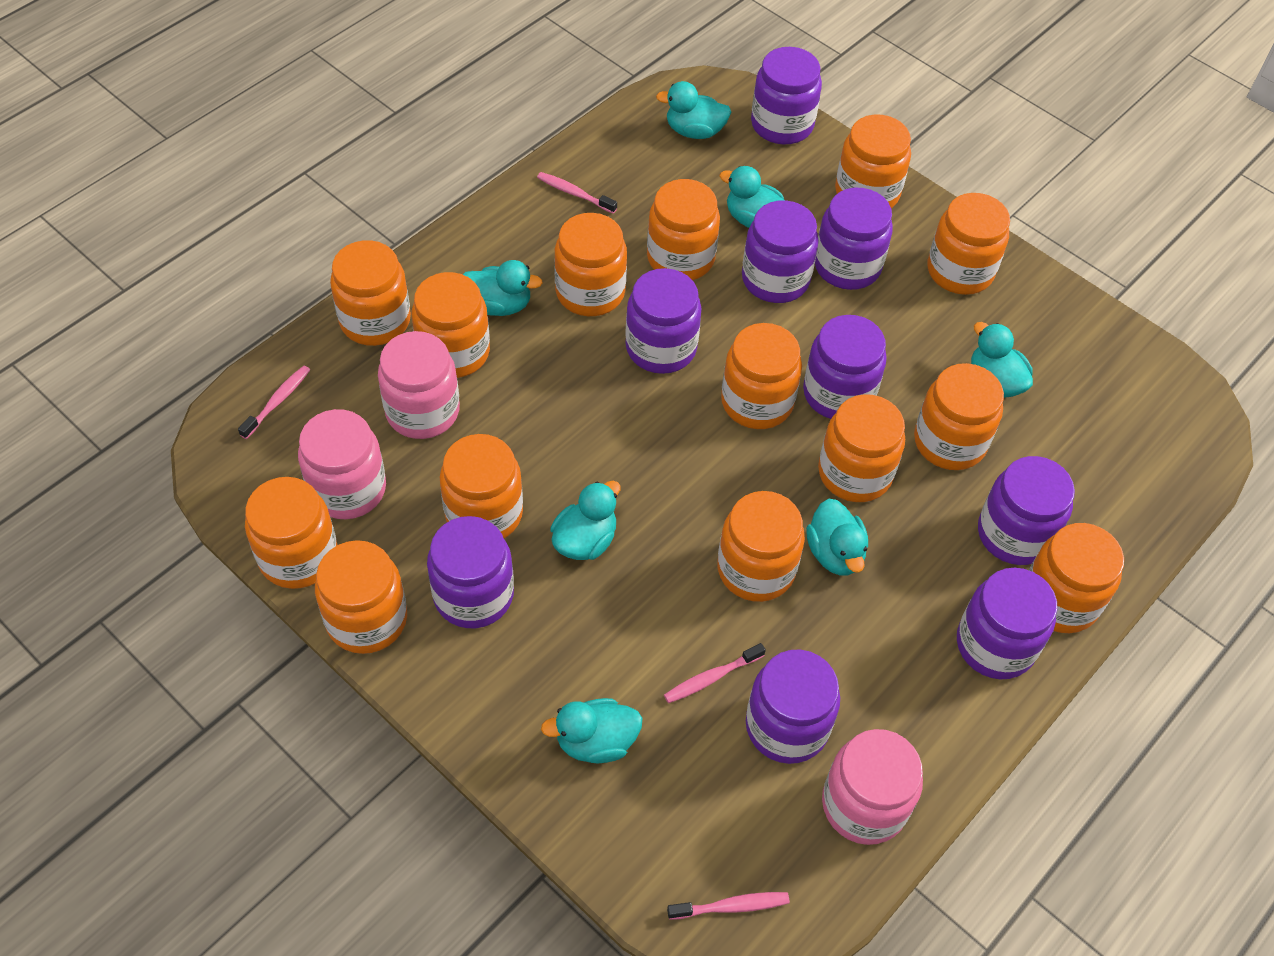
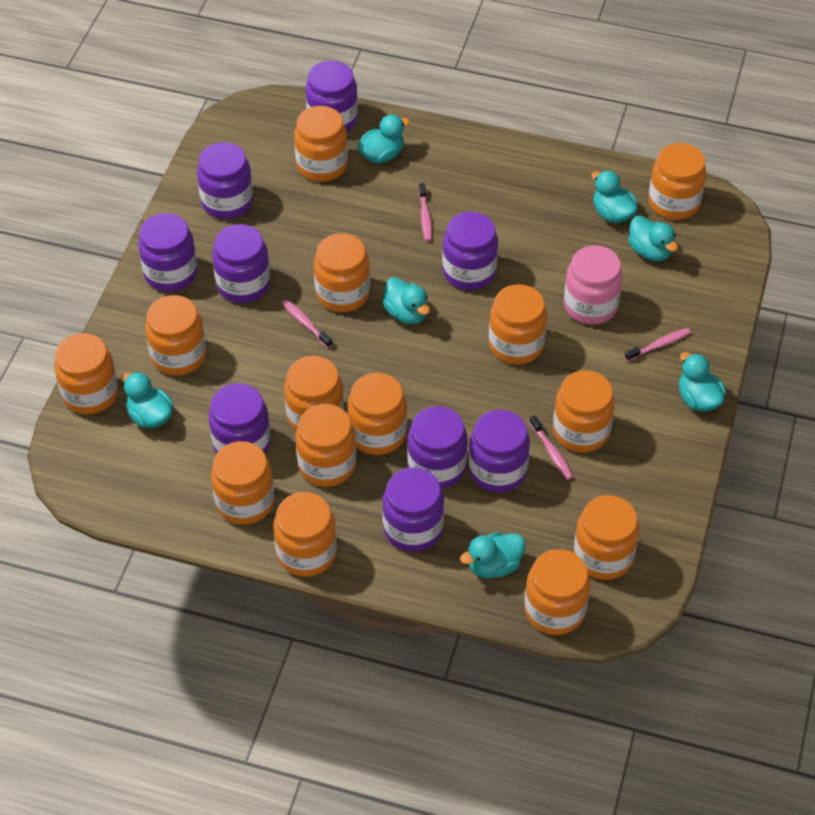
pink jar: [298,409,386,519] [378,331,460,439] [822,729,923,845] = 3 -> [564,245,623,325] = 1

